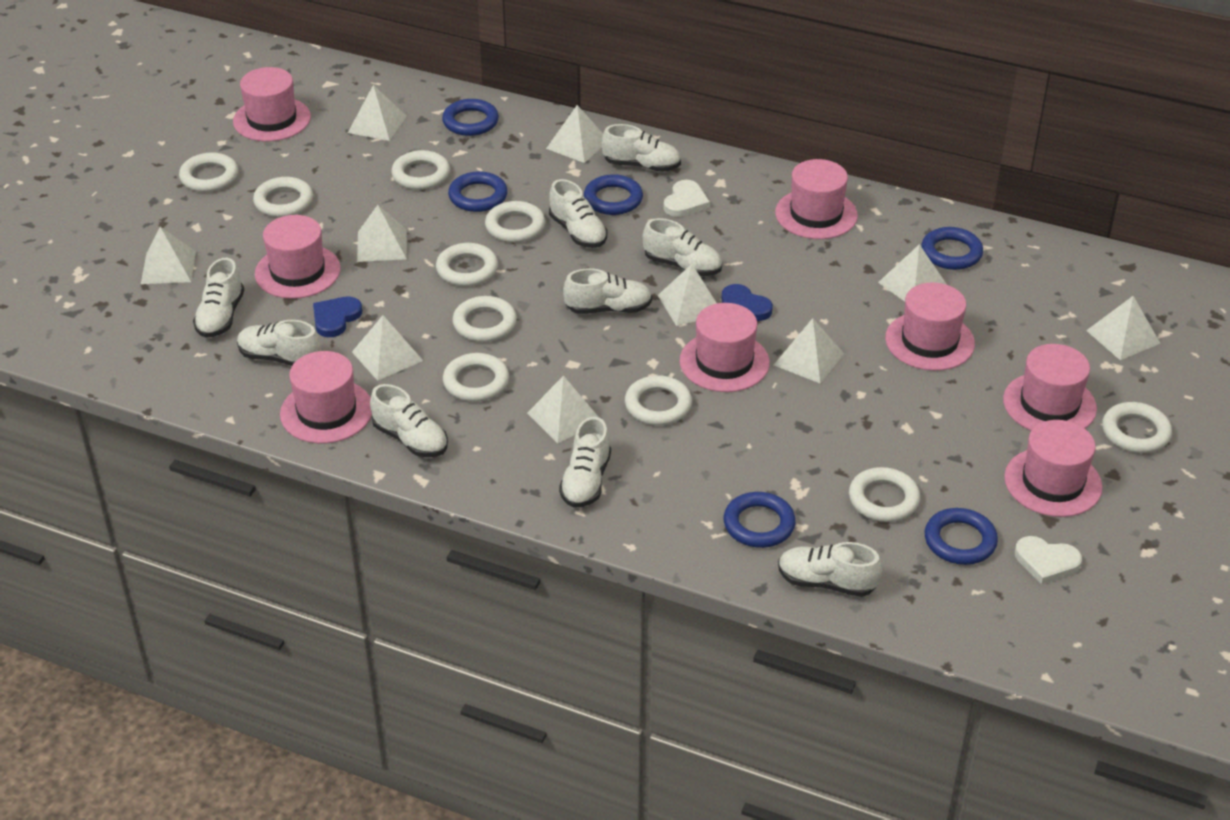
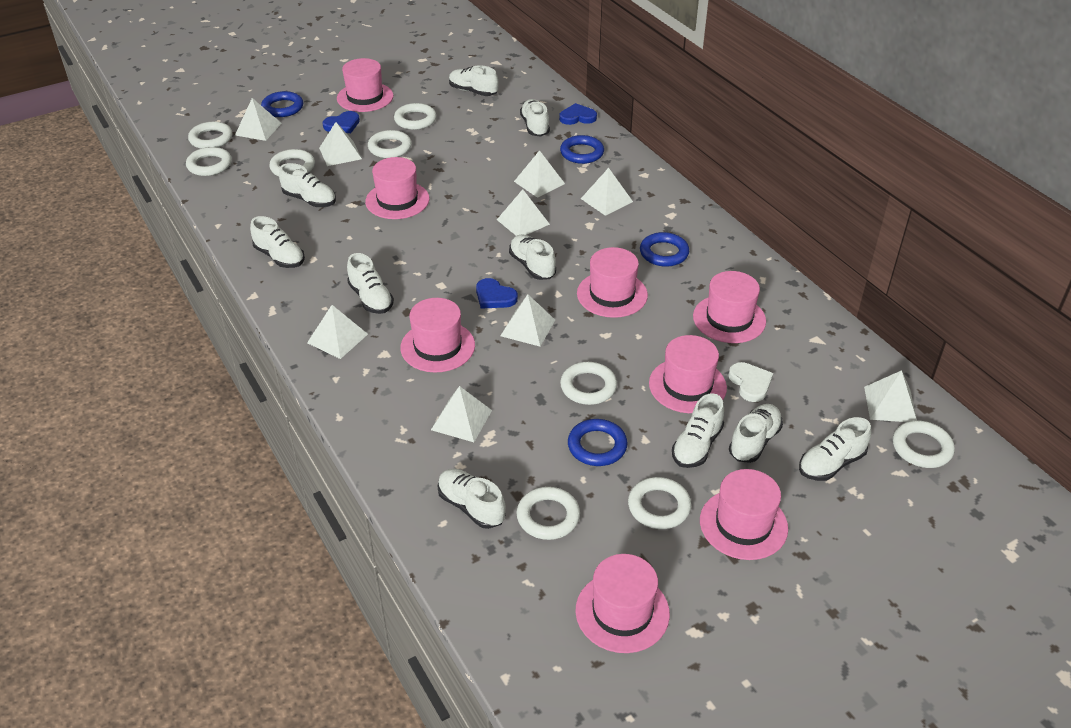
blue heart: [313,296,362,337] [721,284,773,321] = 2 -> [323,111,360,133] [476,278,518,309] [559,103,597,125] = 3
blue ring: [442,99,499,136] [448,172,508,212] [584,174,643,215] [724,492,796,548] [921,227,983,270] [925,508,998,565] = 6 -> [261,91,303,117] [560,135,604,164] [568,419,628,466] [640,232,689,267] = 4
white heart: [664,180,710,217] [1015,536,1082,584] = 2 -> [728,362,773,402] = 1
white pyramid: [141,227,196,284] [348,85,407,141] [352,315,423,381] [357,205,407,262] [527,375,598,443] [546,105,603,163] [658,264,717,326] [774,318,844,384] [878,244,947,302] [1086,296,1161,360] = 10 -> [235,98,282,141] [307,305,368,359] [319,122,362,166] [431,386,492,442] [497,189,550,236] [500,294,555,347] [514,150,565,198] [581,168,633,216] [864,370,917,422] = 9
white ring: [179,152,238,192] [253,177,313,217] [391,150,450,190] [436,243,498,286] [443,353,509,402] [452,296,517,342] [485,201,545,243] [625,375,692,425] [849,467,920,522] [1102,402,1172,453] = 10 -> [186,147,232,176] [188,121,232,149] [269,149,315,176] [368,130,412,158] [394,103,436,130] [517,487,580,540] [560,362,617,405] [628,477,691,529] [893,421,955,468] = 9
white shoe: [193,258,244,338] [237,320,321,366] [370,384,448,457] [549,179,607,248] [559,417,611,508] [563,269,652,314] [602,124,681,172] [643,218,722,276] [778,542,882,597] = 9 -> [250,216,305,268] [279,163,336,207] [347,253,394,314] [437,469,506,529] [449,65,499,96] [509,234,556,280] [520,99,550,137] [672,393,724,468] [729,404,783,463] [799,417,871,481] = 10

